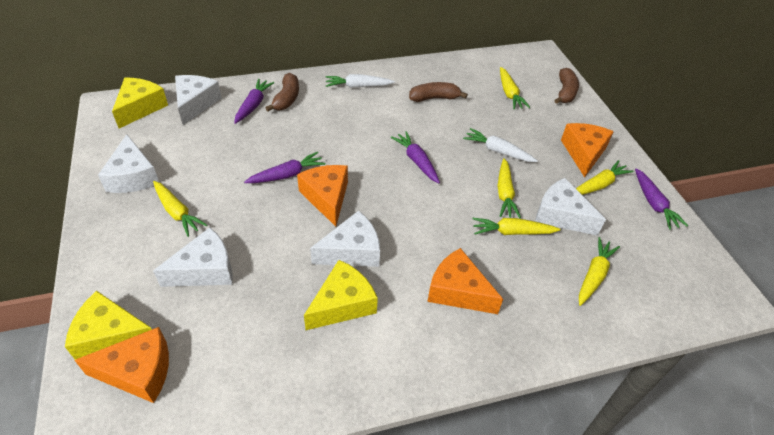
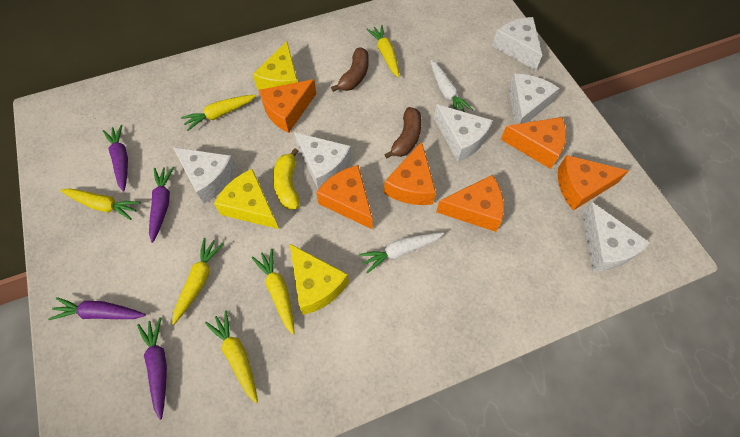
brown banana: [265,73,299,111] [409,82,468,102] [554,68,579,104] = 3 -> [331,47,369,92] [384,107,422,158] = 2
orange cheese: [74,327,169,403] [297,165,348,227] [427,248,503,314] [561,123,614,177] = 4 -> [259,79,316,133] [316,165,373,229] [384,141,436,205] [436,175,504,232] [501,117,566,169] [558,155,629,210] = 6
white cheese: [98,134,160,193] [153,227,233,287] [175,75,222,125] [310,211,380,267] [535,178,606,236] = 5 -> [173,147,237,204] [294,132,352,189] [434,104,493,162] [492,17,542,71] [509,74,560,124] [582,202,650,271] = 6
yellow banana: none = 0 -> [273,148,299,210] = 1

